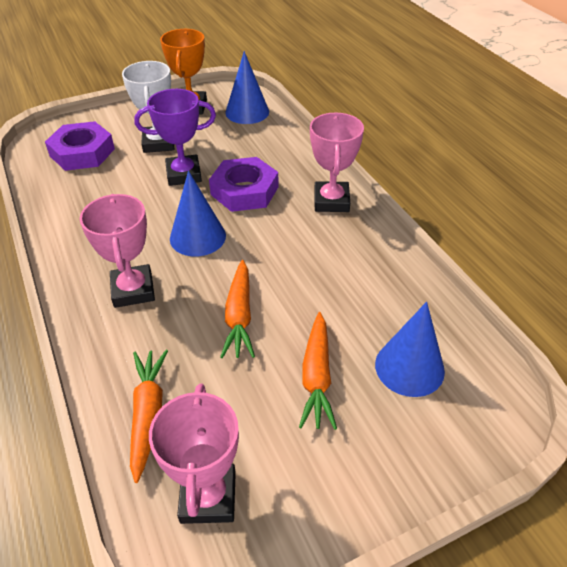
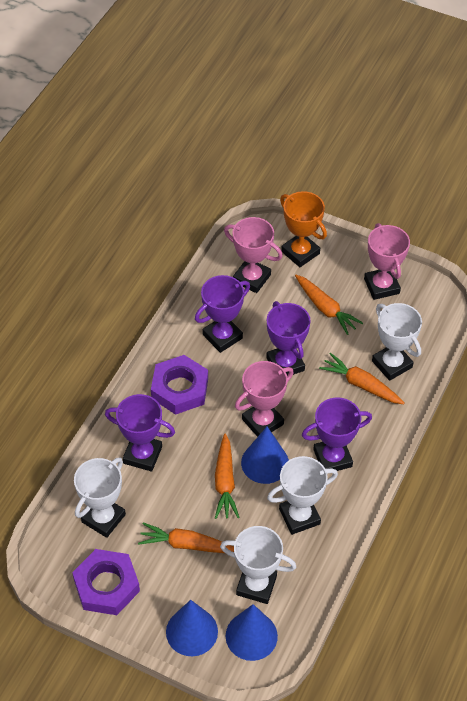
orange carrot: [130,350,168,483] [220,260,255,358] [299,312,337,430] = 3 -> [138,522,234,553] [215,434,240,519] [295,275,363,335] [319,353,404,404] = 4
purple trophy: [134,89,216,186] = 1 -> [105,394,175,472] [195,275,250,353] [266,301,311,376] [302,397,372,474] = 4
white trophy: [122,61,174,153] = 1 -> [74,458,126,538] [220,526,296,604] [267,456,338,535] [372,303,422,381] = 4

